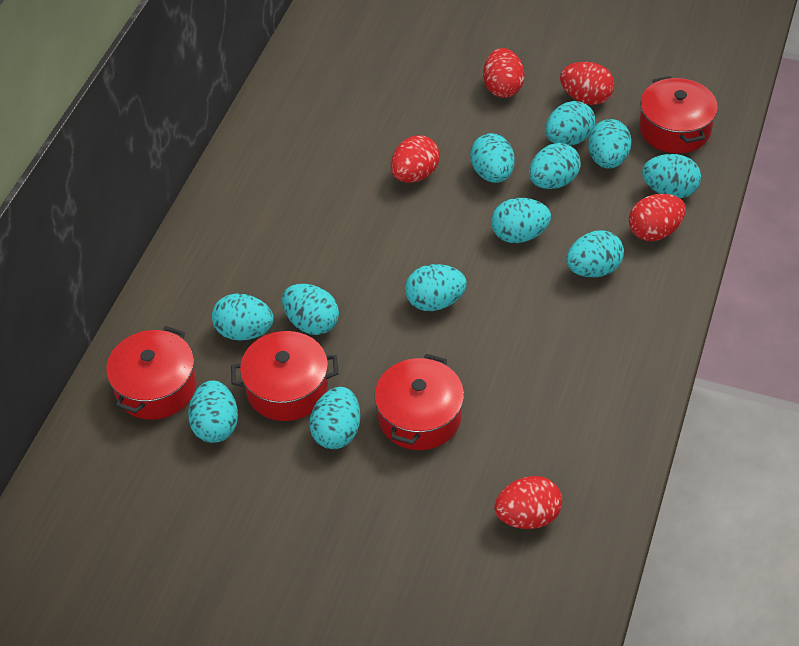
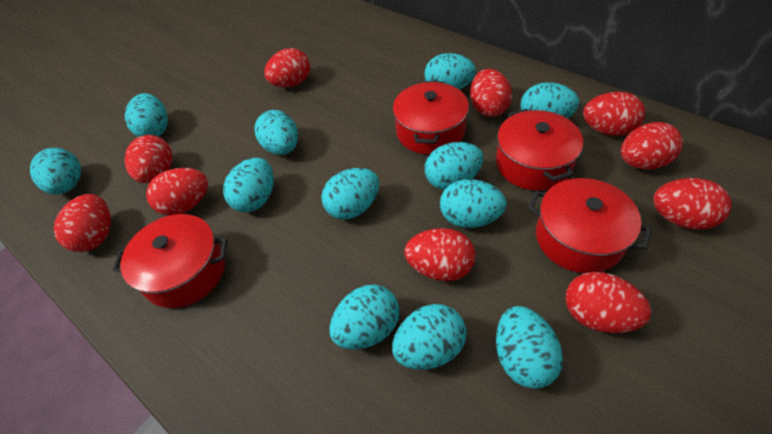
red egg: [391,135,440,183] [483,48,525,98] [494,476,562,529] [560,62,614,105] [629,194,686,241] = 5 -> [54,194,111,252] [124,135,172,183] [146,168,208,216] [264,48,310,87] [404,228,475,281] [470,69,512,117] [565,272,651,333] [583,92,645,136] [621,122,683,170] [653,178,732,230] = 10

